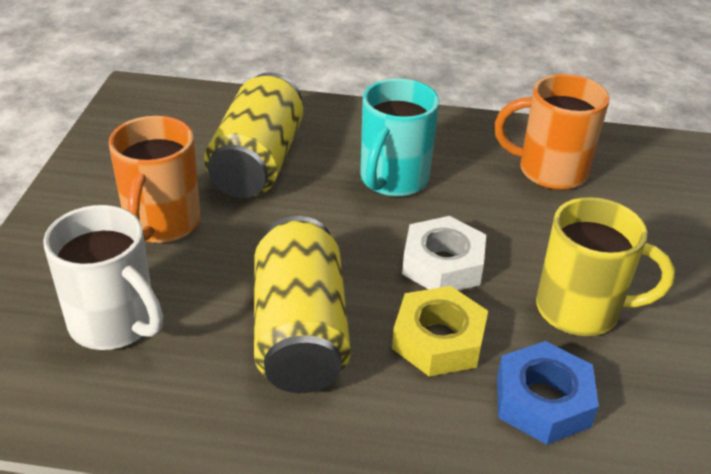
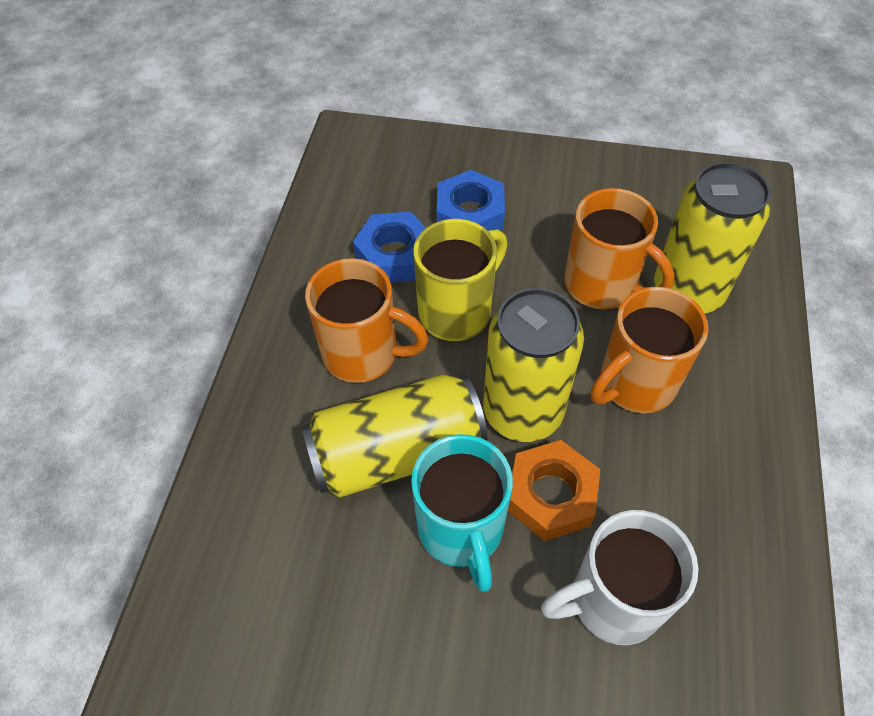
blue nut: [497,341,599,445] = 1 -> [353,212,426,282] [437,170,505,231] = 2
orange mug: [109,116,201,243] [494,74,610,190] = 2 -> [305,258,429,383] [564,188,675,309] [591,287,708,413] = 3
orange nut: none = 0 -> [508,440,600,541] = 1
white nut: [402,216,486,290] = 1 -> none = 0
yellow can: [204,72,303,198] [254,216,351,393] = 2 -> [302,375,488,498] [483,288,584,442] [654,162,771,313] = 3
yellow nut: [392,286,488,376] = 1 -> none = 0

